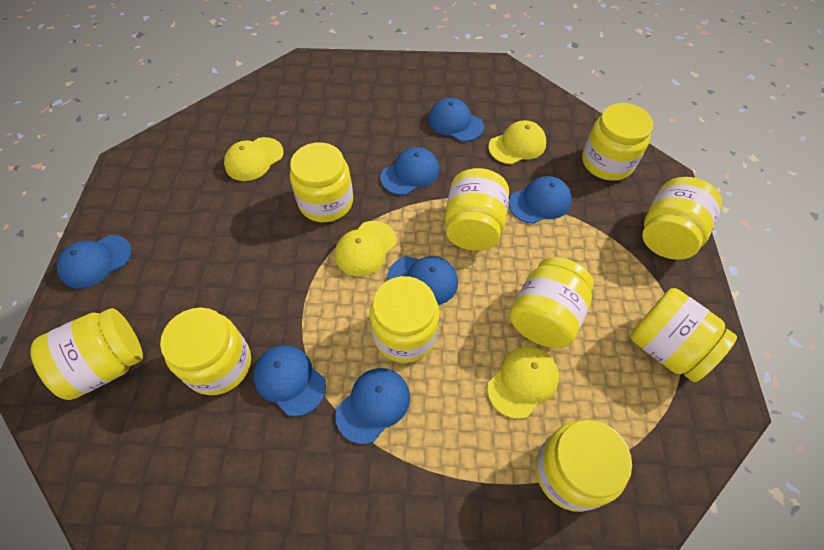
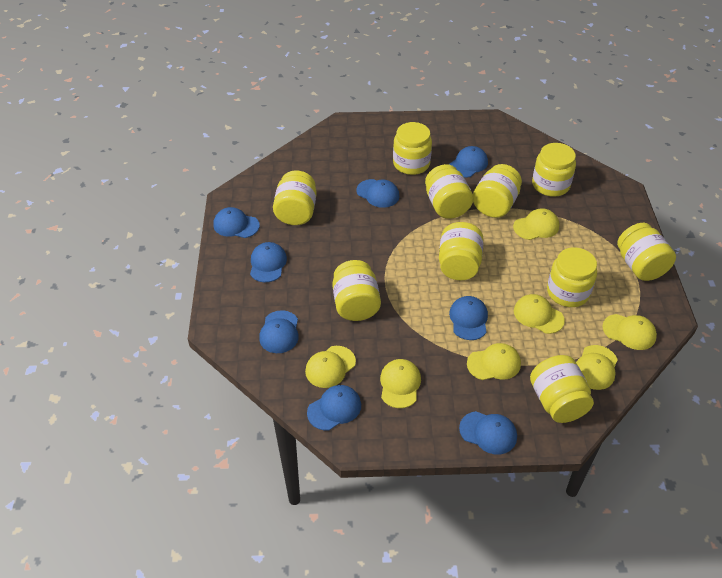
blue cap: [56,235,132,289] [253,345,326,417] [335,368,410,444] [380,147,439,195] [387,256,458,305] [428,98,484,142] [509,176,572,224] = 7 -> [213,207,260,238] [250,242,287,282] [259,310,299,353] [307,385,361,430] [356,179,399,208] [449,146,488,178] [449,296,488,340] [459,411,517,454] = 8
yellow cap: [224,137,284,181] [335,221,397,276] [487,346,559,419] [488,120,546,164] = 4 -> [305,346,356,388] [380,359,421,408] [467,343,521,380] [513,208,559,240] [514,294,565,334] [576,345,618,390] [603,314,657,350] = 7

